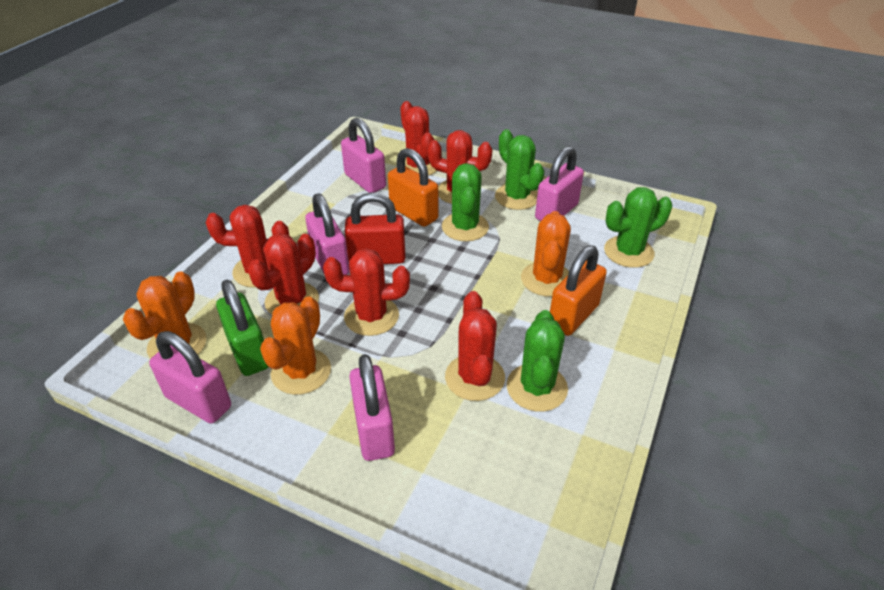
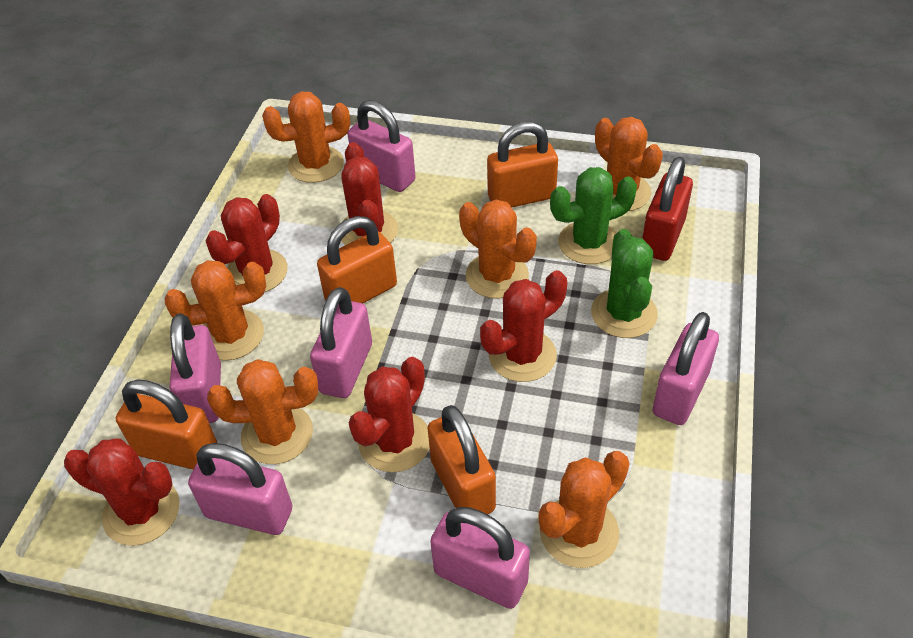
green cactus: [442,163,489,241] [495,129,544,210] [507,310,568,412] [604,187,672,268] = 4 -> [550,167,637,264] [591,229,658,338] = 2
green padlock: [216,280,269,376] = 1 -> none = 0
orange cactus: [123,271,206,359] [260,296,331,395] [521,211,571,297] = 3 -> [165,260,266,361] [207,359,318,464] [262,92,350,183] [459,199,537,299] [538,451,630,568] [595,117,663,211] = 6
orange padlock: [388,148,438,227] [550,245,607,336] = 2 -> [116,379,217,470] [317,216,397,304] [427,405,496,515] [487,122,558,208] = 4
pink padlock: [149,331,231,423] [305,193,350,275] [341,117,386,193] [349,354,395,461] [535,146,584,221] = 5 -> [170,313,221,423] [188,443,293,535] [310,287,372,398] [348,100,416,192] [430,507,530,609] [653,312,719,425] = 6
red cactus: [206,205,289,287] [248,234,319,315] [323,248,410,336] [400,101,437,176] [427,130,492,204] [445,291,505,401] = 6 -> [64,439,180,546] [206,194,288,292] [341,142,398,245] [349,357,430,472] [480,270,567,382] = 5

